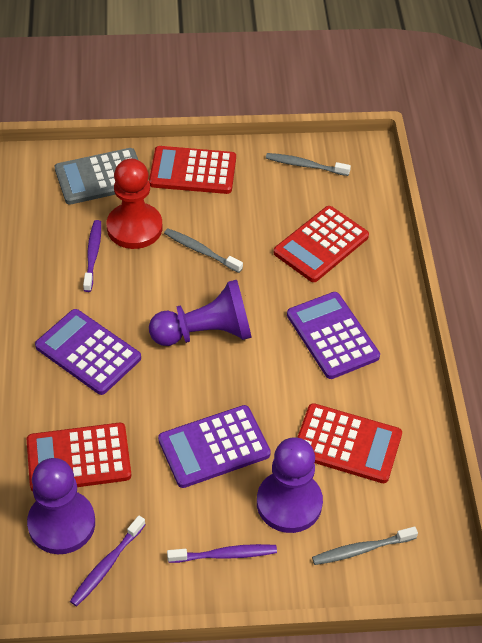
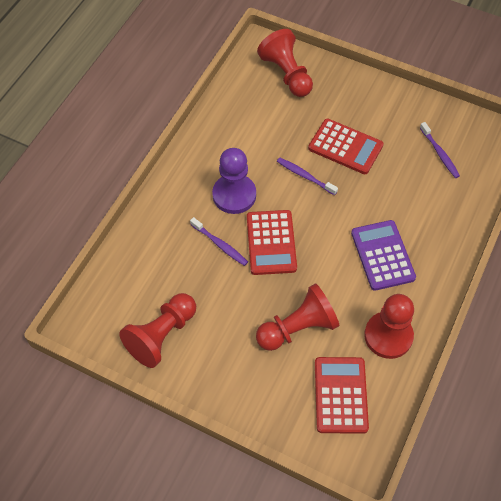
grey calculator: [55,148,138,205] = 1 -> none = 0
grey toothbrush: [164,229,243,273] [266,153,351,176] [312,527,418,565] = 3 -> none = 0
purple calculator: [35,309,141,395] [158,405,271,488] [287,292,380,379] = 3 -> [351,220,416,291] = 1
purple pawn: [27,458,95,554] [149,280,252,346] [257,437,323,533] = 3 -> [212,148,256,214] = 1
red calculator: [27,423,131,492] [149,146,236,194] [274,206,369,282] [297,403,402,483] = 4 -> [247,210,297,275] [308,119,384,174] [315,357,369,434] = 3
red pawn: [107,158,162,249] = 1 -> [119,293,196,368] [256,284,340,351] [257,29,313,97] [364,294,414,359] = 4

